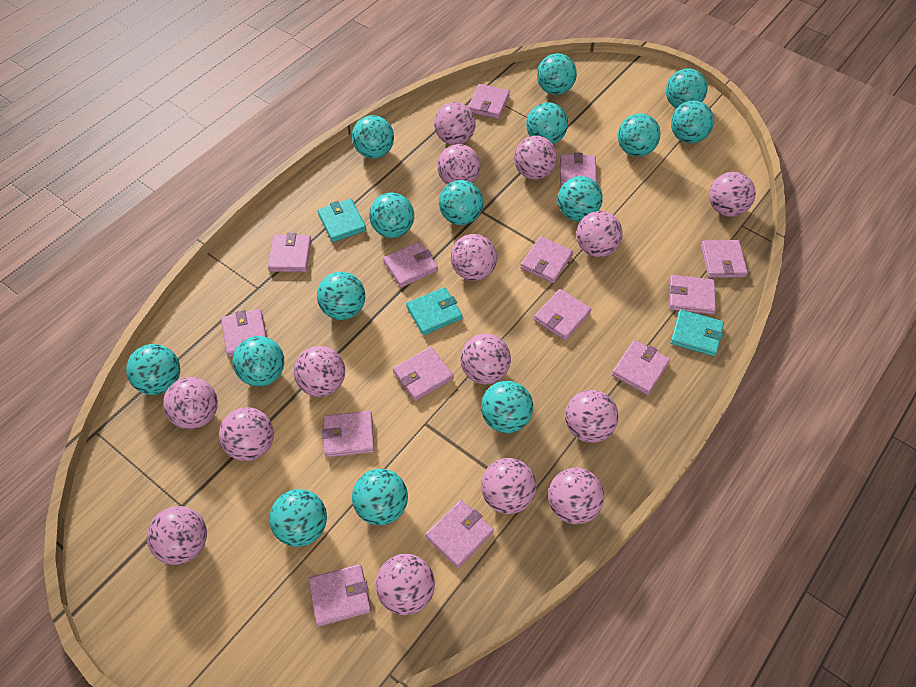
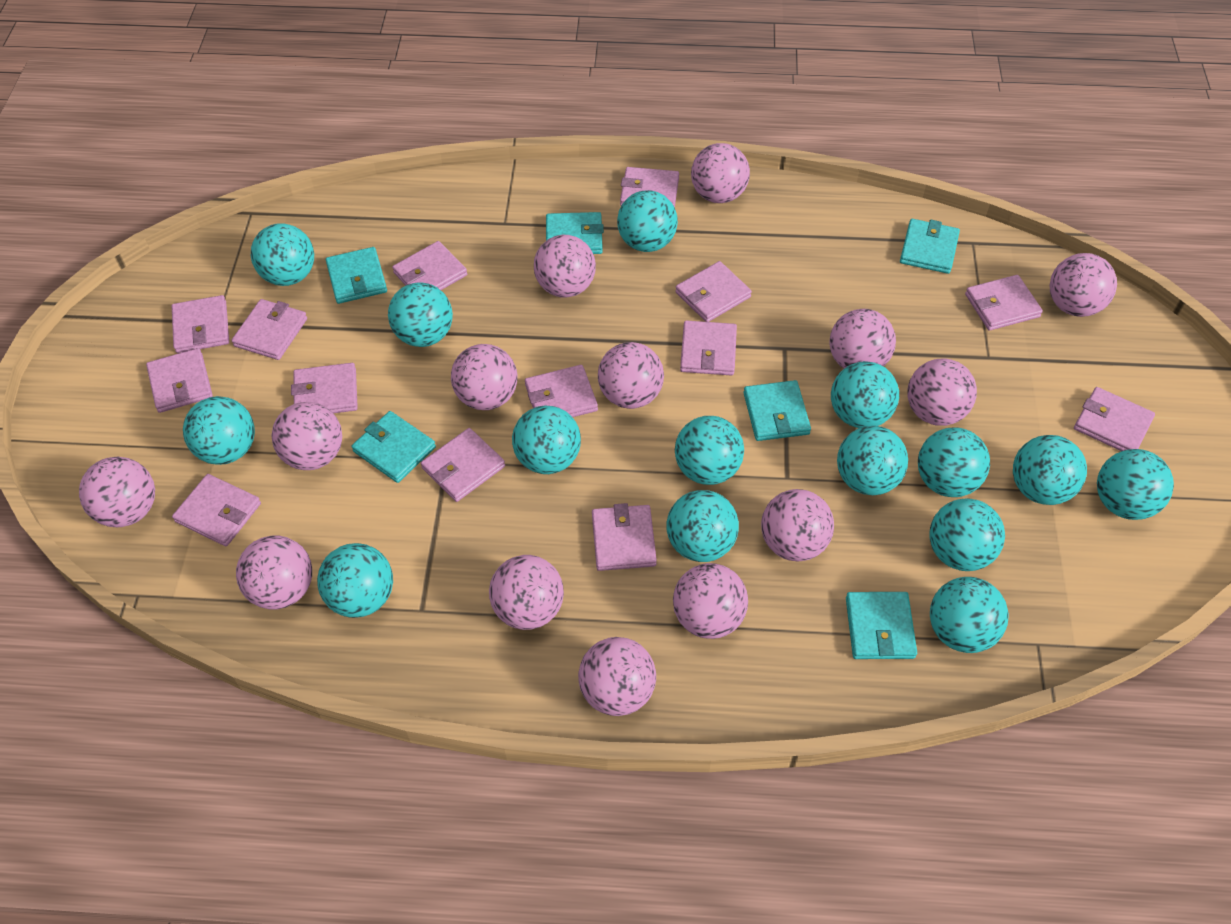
pink ball: [147,506,207,565] [163,377,218,429] [219,407,274,461] [294,346,345,397] [376,554,435,615] [434,102,476,145] [437,144,480,185] [451,234,497,281] [460,334,511,384] [481,458,536,514] [514,136,557,180] [548,468,604,524] [565,390,618,443] [576,211,623,257] [709,172,756,217] = 15 -> [79,457,155,527] [236,536,312,609] [271,402,342,470] [451,344,518,410] [489,555,564,630] [534,235,596,298] [578,637,656,716] [598,342,664,409] [673,563,748,639] [691,143,750,203] [761,489,834,562] [829,309,896,369] [907,359,977,426] [1050,253,1117,317] = 14
turquoise wallet: [318,199,366,242] [406,287,463,335] [671,309,724,356] = 3 -> [326,247,387,304] [352,411,436,483] [546,212,604,254] [744,380,811,441] [846,592,917,659] [900,219,960,274] = 6

